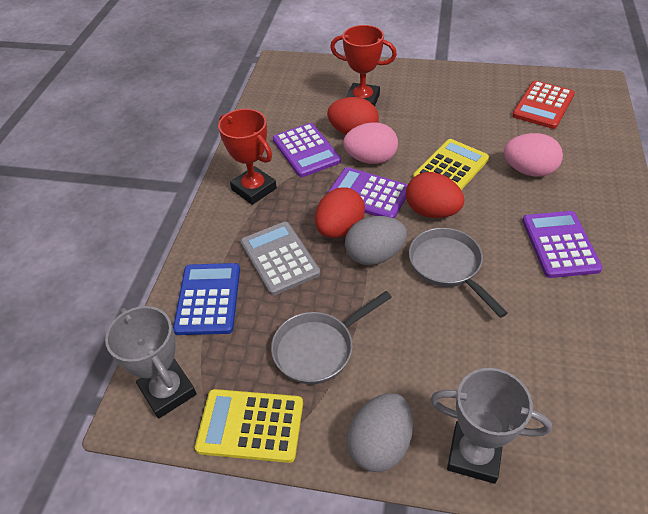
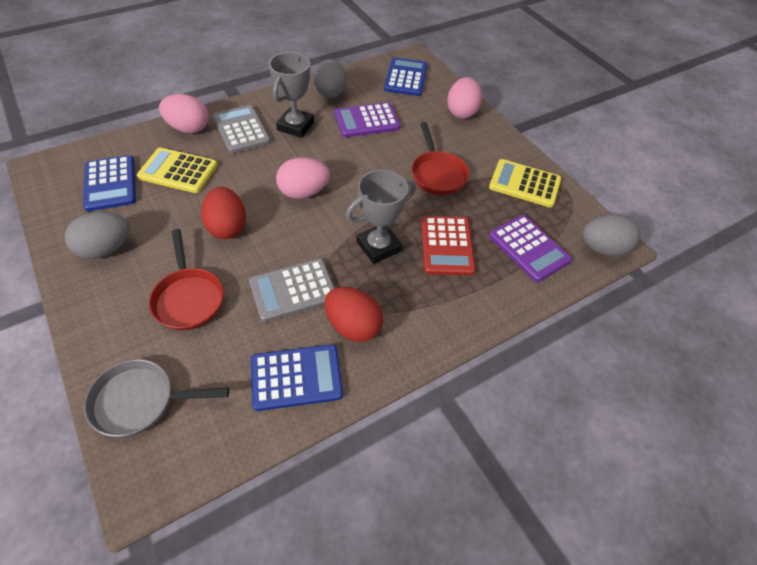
blue calculator: [173,263,240,335] = 1 -> [83,155,136,211] [251,344,343,411] [384,58,427,96] = 3
grey calculator: [241,222,320,296] = 1 -> [213,105,270,153] [249,259,335,322] = 2
grey egg: [345,216,407,266] [347,393,413,472] = 2 -> [65,212,130,259] [313,59,347,98] [582,213,640,256] = 3
grey pan: [271,291,392,384] [409,228,507,318] = 2 -> [84,359,229,437] = 1
pink egg: [343,122,398,164] [504,133,563,177] = 2 -> [159,94,209,133] [276,158,330,199] [447,77,482,119] = 3
purple calculator: [273,123,341,177] [328,167,408,219] [522,211,603,278] = 3 -> [334,102,401,137] [489,215,572,282] = 2
red egg: [315,187,365,238] [327,97,379,135] [406,172,464,218] = 3 -> [201,187,246,239] [325,287,383,342] = 2
red pan: none = 0 -> [149,229,224,331] [411,122,469,195] = 2
red trophy: [218,109,277,205] [330,25,397,106] = 2 -> none = 0

